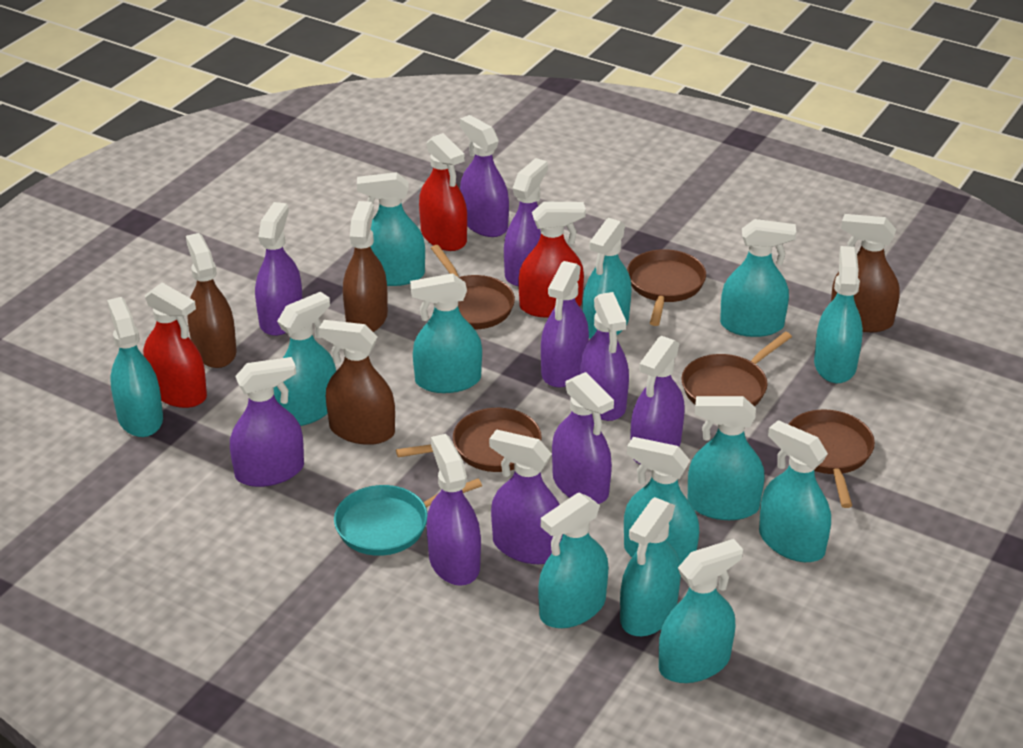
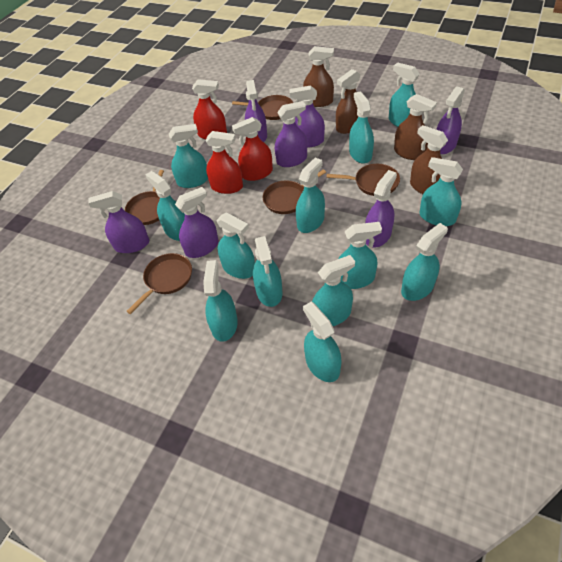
purple spray bottle: [230,357,304,487] [255,202,302,336] [427,434,481,586] [460,115,509,237] [489,429,563,564] [504,158,548,286] [541,261,589,388] [552,372,614,504] [580,292,629,421] [630,336,685,464] = 10 -> [88,191,149,253] [175,187,219,258] [245,80,267,142] [275,101,307,167] [289,85,325,148] [365,170,397,248] [436,86,465,154] = 7
turquoise pan: [334,479,482,556] = 1 -> none = 0

